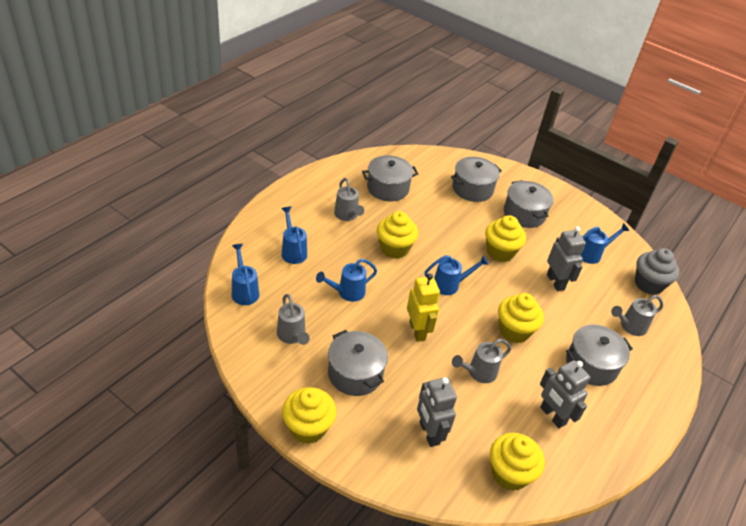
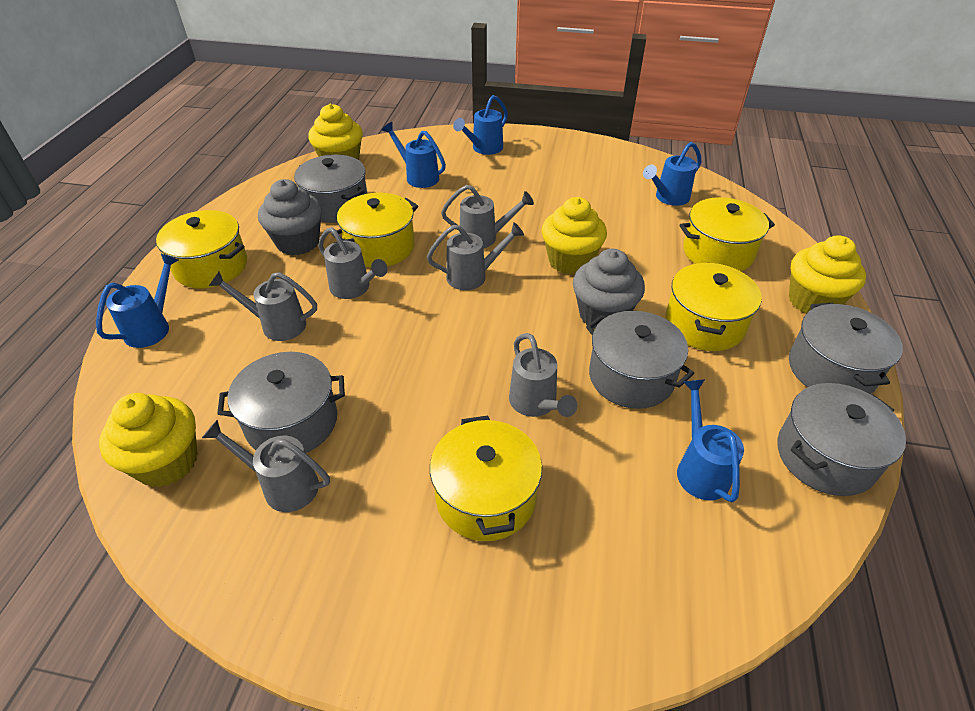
grey cupcake: [635,248,680,295] = 1 -> [258,179,322,255] [573,249,645,328] = 2
grey robot: [417,377,457,447] [540,360,590,428] [547,226,586,291] = 3 -> none = 0
grey watering can: [277,294,310,345] [334,178,364,221] [452,339,511,383] [611,295,663,336] = 4 -> [202,420,330,512] [209,272,317,341] [318,227,388,299] [427,222,524,290] [441,185,534,248] [509,333,578,417] = 6
yellow cupcake: [282,387,336,444] [377,211,418,259] [485,215,526,262] [490,433,545,491] [498,293,544,343] = 5 -> [99,393,198,487] [308,104,363,160] [542,197,607,275] [789,235,866,314] = 4
yellow pot: none = 0 -> [156,210,247,289] [332,193,418,267] [430,416,542,541] [665,262,762,351] [679,197,775,271] = 5
yellow robot: [407,274,440,342] = 1 -> none = 0

